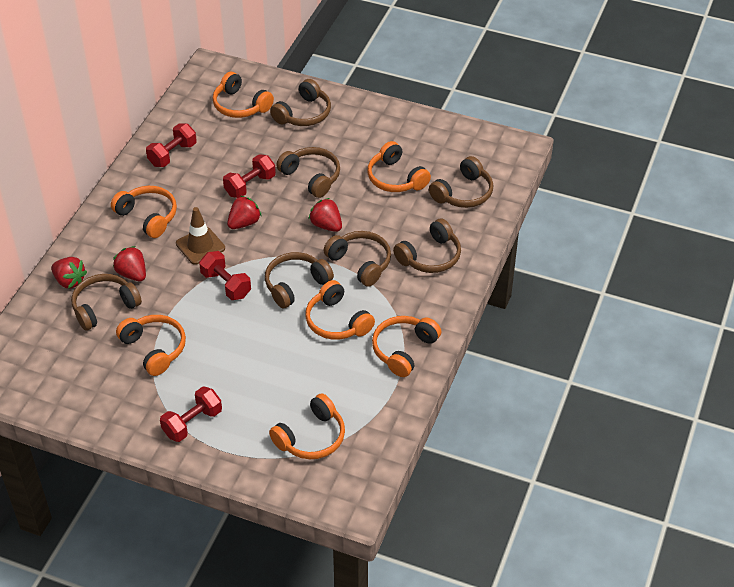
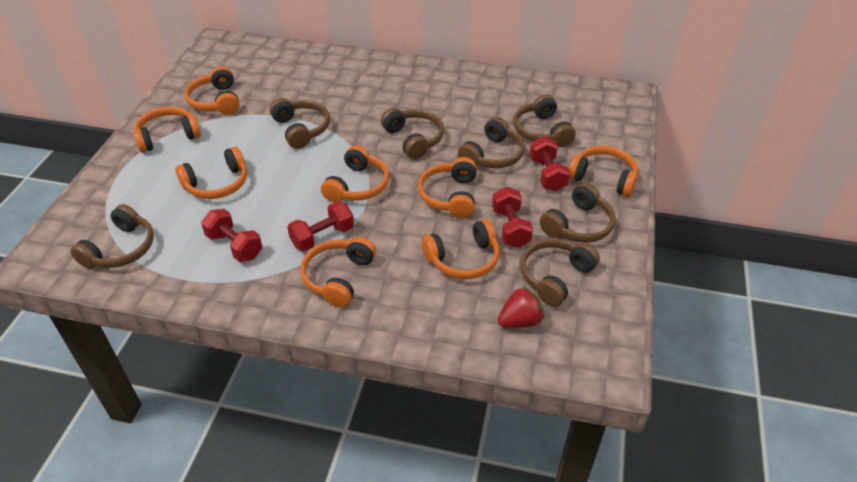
brown traffic cone: [176,207,225,265] = 1 -> none = 0
orange headphones: [111,186,177,238] [116,315,186,376] [213,72,274,118] [269,393,345,459] [305,280,375,340] [367,141,431,192] [372,316,441,377] = 7 -> [133,107,201,153] [175,146,247,199] [185,66,240,115] [300,237,376,307] [321,145,389,203] [418,157,477,218] [422,219,500,279] [569,146,638,197] = 8
red strawberry: [51,257,87,289] [113,246,146,281] [227,196,262,229] [309,198,342,232] = 4 -> [498,286,544,328] = 1

